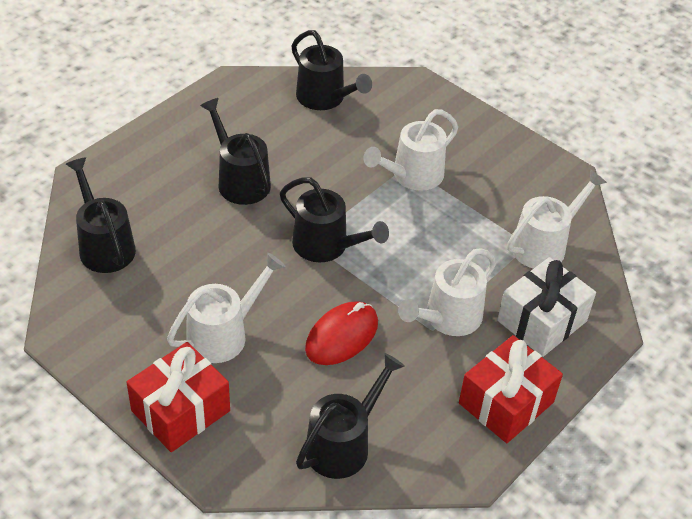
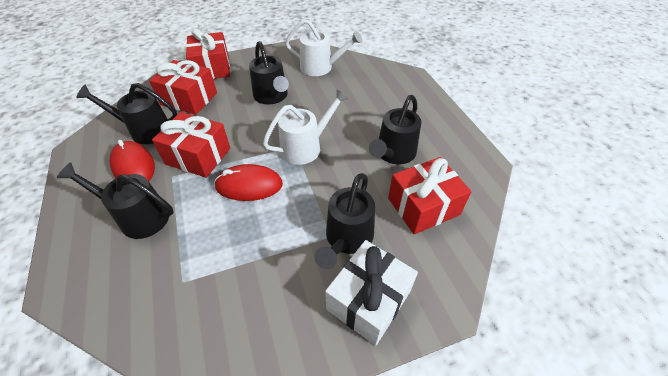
red gift: [126,342,230,452] [459,335,563,443] = 2 -> [149,60,217,115] [152,112,230,178] [186,28,230,79] [388,157,472,234] = 4
red mouse: [305,301,378,365] = 1 -> [110,140,155,181] [214,164,283,201] = 2
white watering can: [167,253,286,363] [363,109,458,191] [398,248,497,336] [507,169,607,269] = 4 -> [263,89,349,165] [285,19,362,76] = 2

